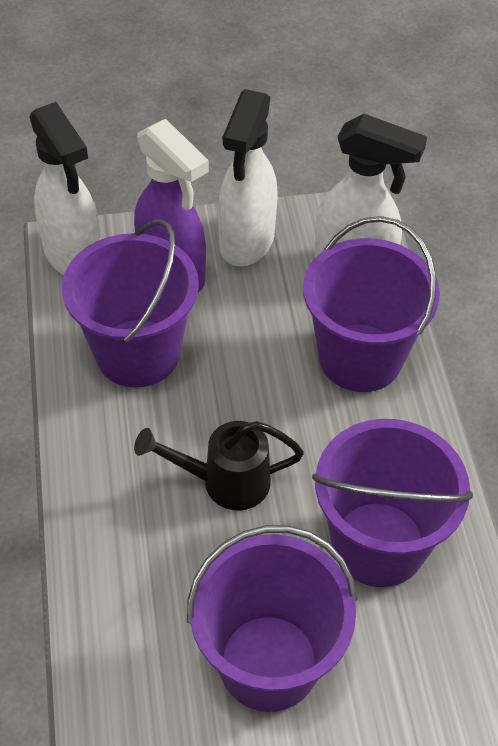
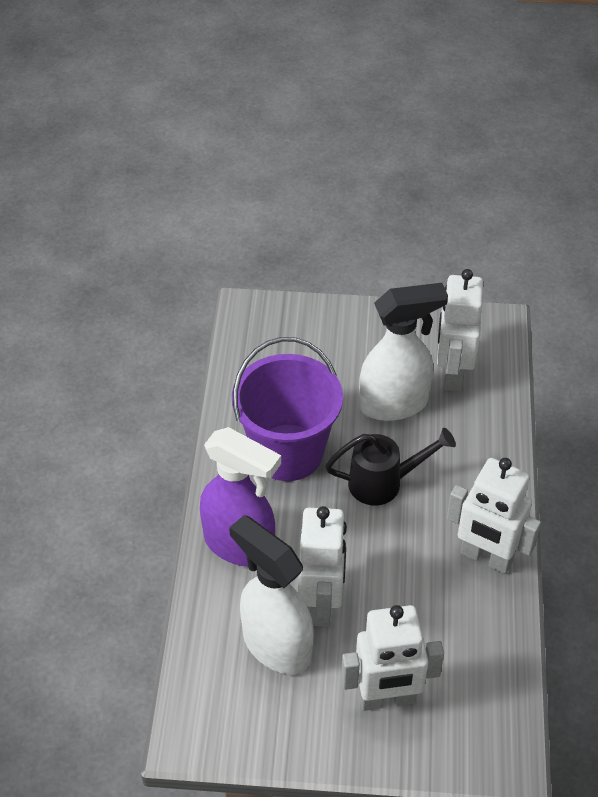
purple bucket: [62,219,199,387] [187,525,357,712] [303,216,440,392] [312,419,473,587] = 4 -> [232,337,343,481] = 1
white robot: none = 0 -> [298,506,347,627] [341,605,444,711] [437,269,483,391] [447,458,541,574] = 4
white spray bottle: [30,102,101,275] [218,89,278,267] [314,114,427,257] = 3 -> [229,515,313,674] [359,283,448,421] = 2

